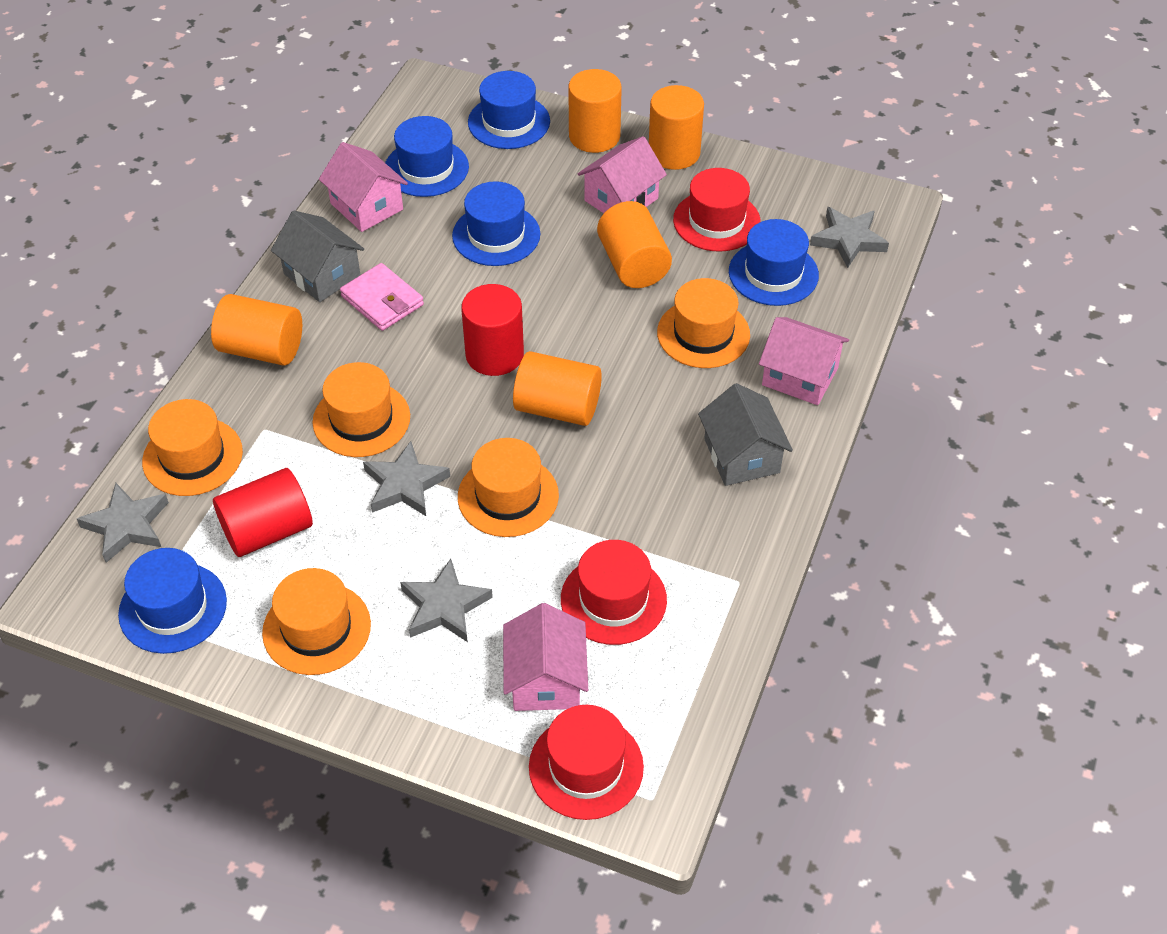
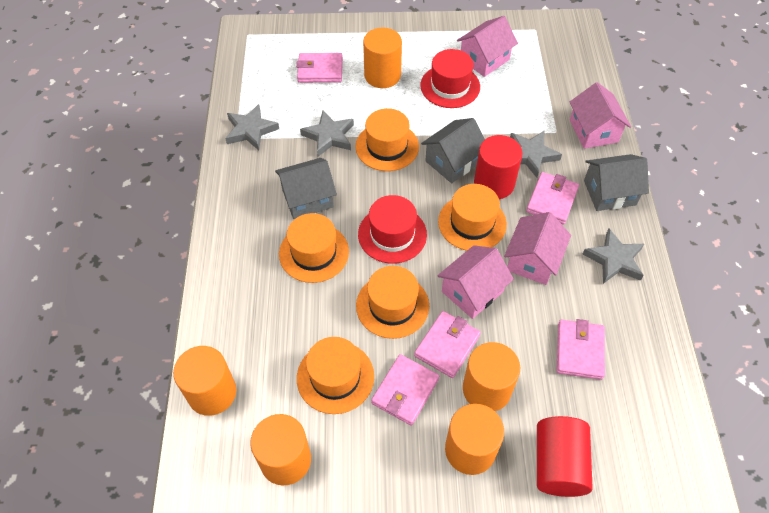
blue hat: [118,548,227,654] [385,116,469,197] [452,181,540,266] [468,71,550,149] [729,219,819,306] = 5 -> none = 0
grey house: [271,211,364,302] [698,383,793,486] = 2 -> [275,158,337,219] [421,118,485,183] [584,154,649,211] = 3
pink wallet: [340,263,424,331] = 1 -> [296,53,343,83] [371,354,439,426] [414,311,481,378] [526,172,579,225] [556,319,605,380] = 5
red hat: [529,705,644,820] [561,540,667,645] [673,168,761,252] = 3 -> [358,195,427,264] [420,49,480,108] = 2

